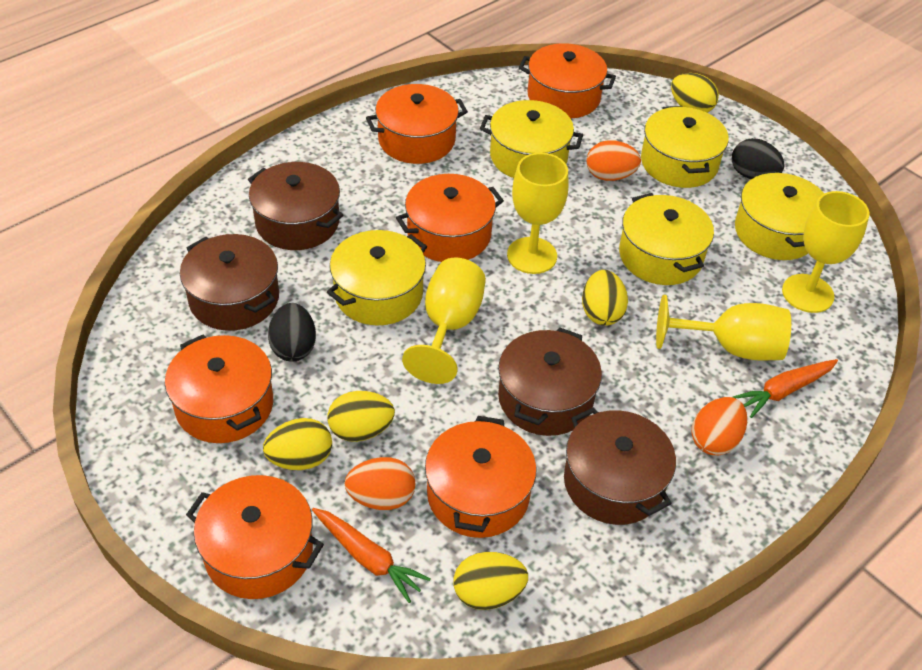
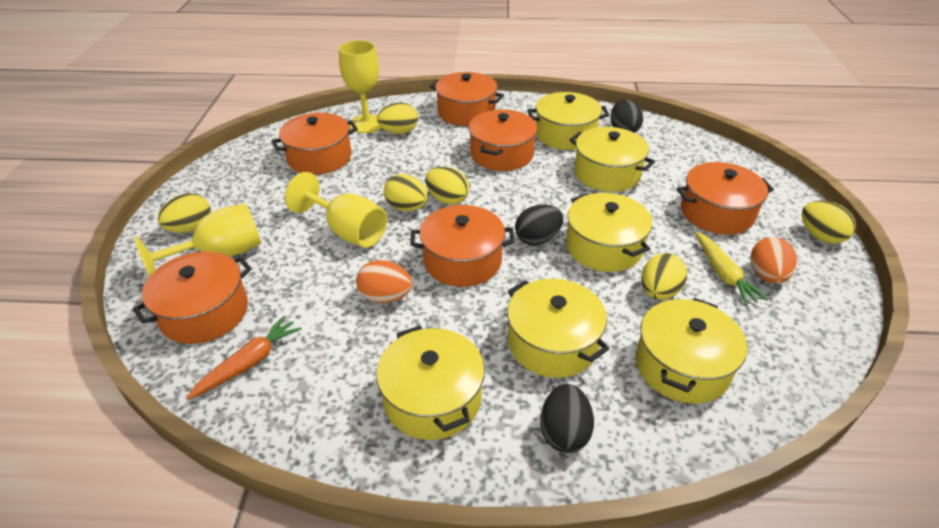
black egg: [268,303,316,362] [732,138,784,179] = 2 -> [515,205,563,245] [540,384,594,453] [611,100,643,133] = 3
brown pot: [180,234,279,331] [248,162,343,250] [498,327,602,436] [564,408,676,525] = 4 -> none = 0
orange carrot: [312,508,431,603] [733,359,838,418] = 2 -> [187,316,302,400] = 1
orange egg: [344,457,415,510] [586,140,641,181] [692,397,747,455] = 3 -> [356,260,412,303] [751,237,797,284] = 2
yellow carrot: none = 0 -> [695,231,768,306] = 1
yellow egg: [263,418,332,470] [327,391,395,442] [454,552,528,610] [582,270,628,326] [671,73,719,113] = 5 -> [158,193,211,233] [377,102,418,134] [384,174,428,211] [425,167,469,205] [641,253,687,300] [802,201,856,244] = 6
yellow goblet: [402,257,486,384] [507,153,568,274] [656,295,791,360] [782,191,870,313] = 4 -> [134,204,261,276] [285,172,387,248] [339,40,381,133] = 3
yellow pot: [327,230,427,326] [480,100,583,178] [619,193,714,285] [641,106,729,188] [735,171,824,260] = 5 -> [376,326,485,440] [507,279,609,378] [528,92,609,150] [566,193,652,272] [570,127,655,192] [636,298,747,404] = 6

